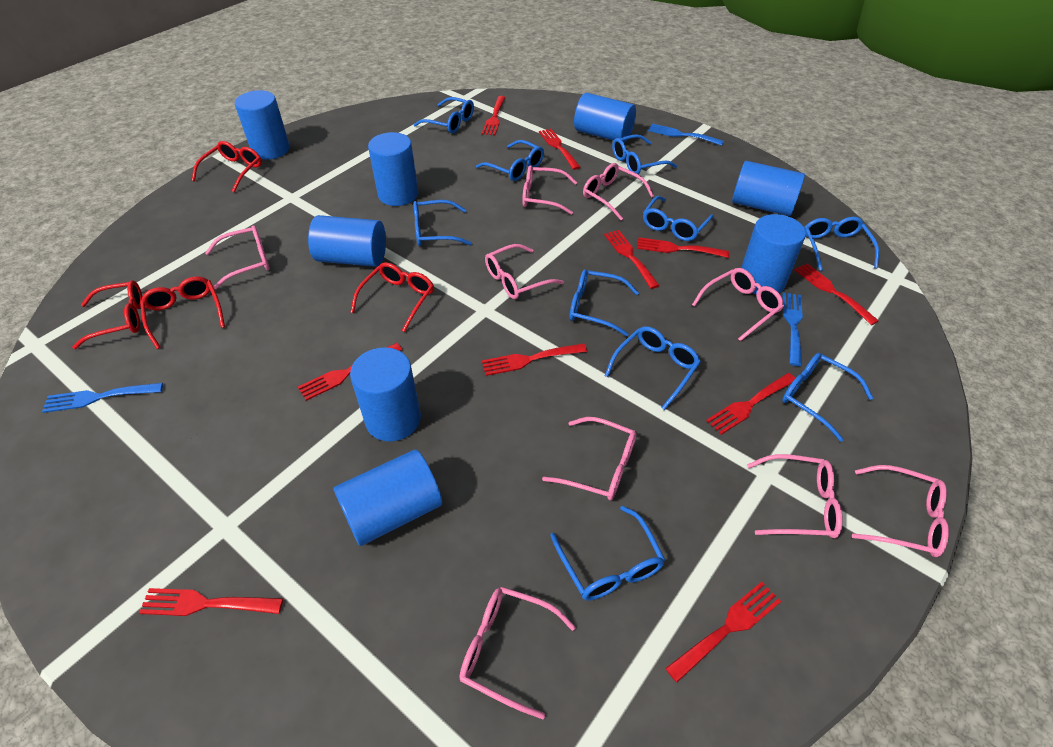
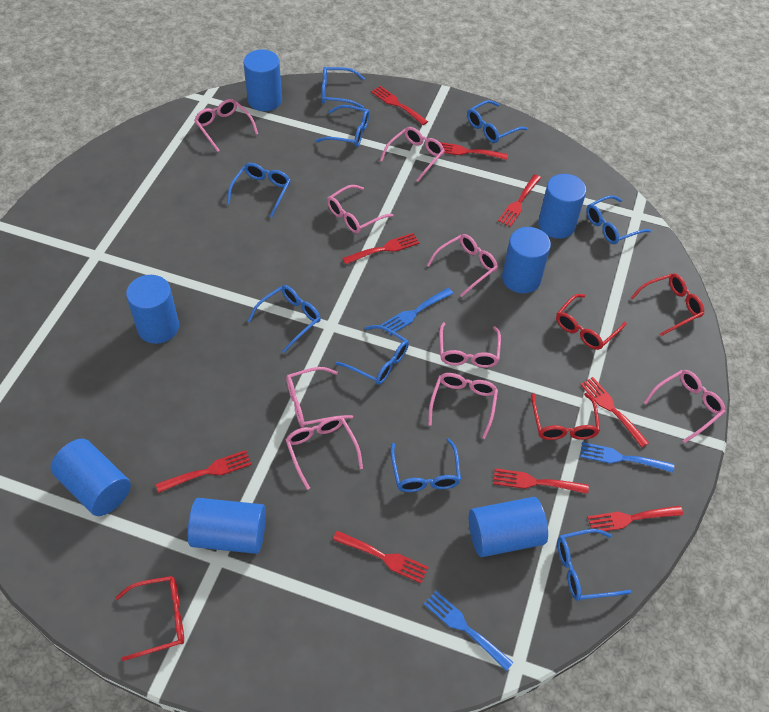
blue cylinder: [235,90,290,160] [308,215,386,267] [334,450,442,546] [350,347,421,441] [368,132,419,206] [574,93,636,143] [732,161,805,216] [741,214,806,294] = 8 -> [50,439,131,516] [126,275,179,344] [188,498,266,554] [243,49,282,111] [469,497,548,557] [502,227,551,293] [538,174,586,239] = 7
blue glasses: [413,97,474,133] [413,200,472,246] [476,140,544,181] [550,506,665,601] [570,269,639,336] [605,326,701,410] [612,134,677,174] [643,196,714,241] [782,353,873,442] [805,217,879,271] = 10 -> [227,163,291,218] [248,285,321,353] [315,105,369,147] [321,67,365,108] [335,325,409,385] [391,438,461,492] [467,100,528,143] [557,529,631,601] [586,195,651,244] = 9
red fork: [139,588,283,616] [298,343,402,401] [482,96,506,135] [482,343,587,376] [539,129,580,170] [604,230,660,289] [637,237,730,258] [665,582,781,682] [706,373,795,435] [795,263,879,325] = 10 -> [156,450,252,493] [333,531,429,584] [342,233,419,265] [371,86,428,125] [440,142,508,160] [493,468,589,494] [498,174,541,227] [580,377,649,448] [587,505,683,531] = 9

